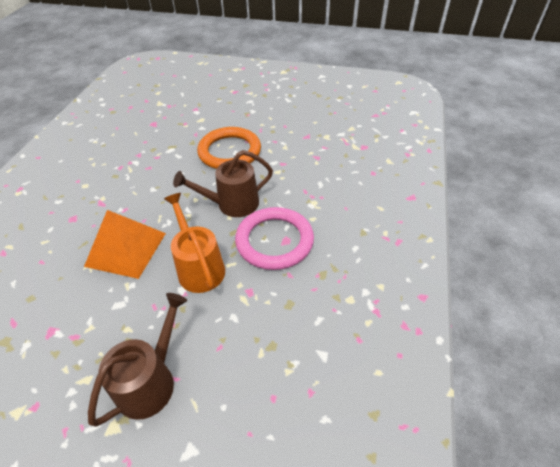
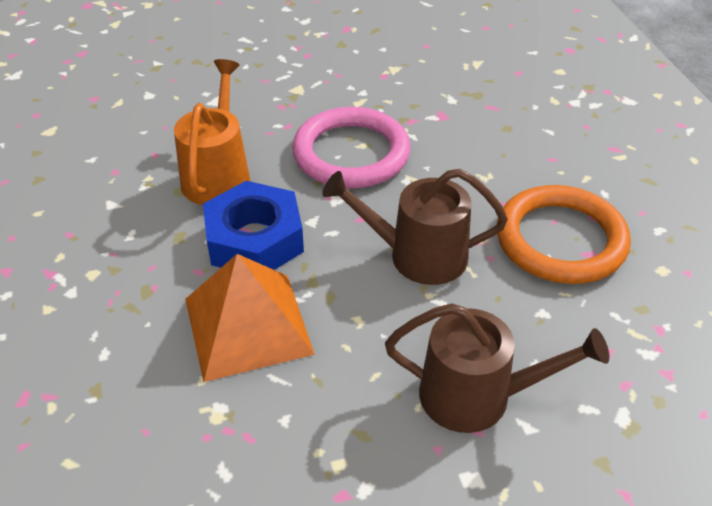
blue nut: none = 0 -> [203,181,304,270] = 1

